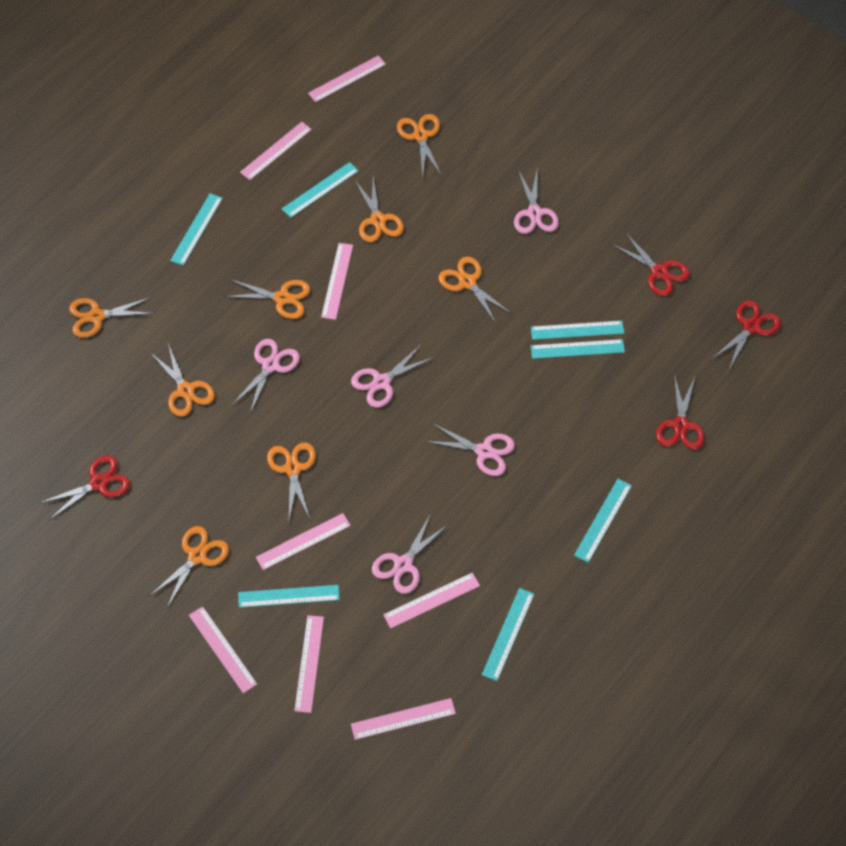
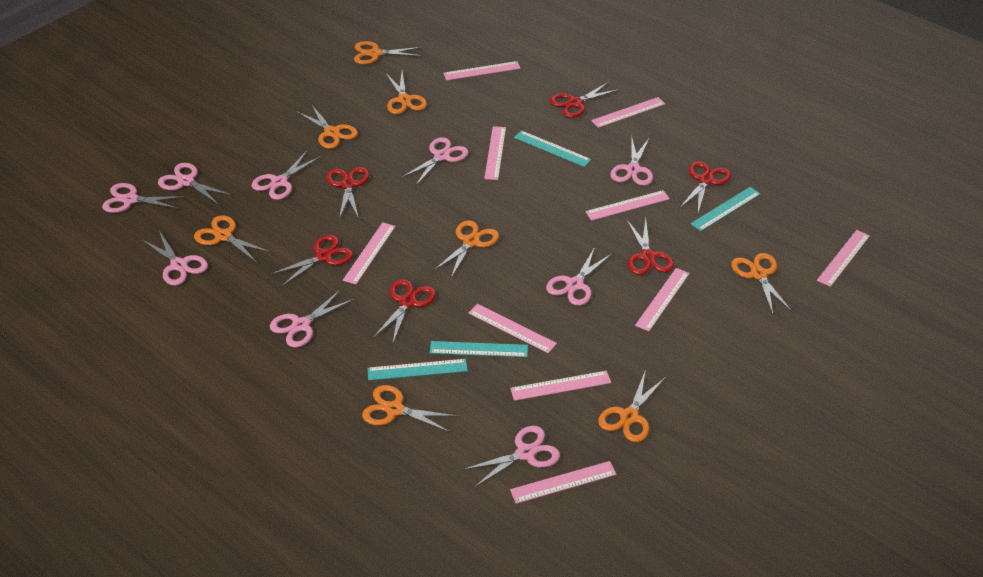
pink ruler: [189,606,257,693] [240,122,312,180] [256,513,351,570] [294,615,324,713] [308,55,386,102] [321,243,353,320] [351,698,456,740] [383,573,480,628] = 8 -> [343,222,396,285] [443,61,521,81] [469,304,557,353] [484,126,506,180] [510,371,611,401] [510,461,617,504] [585,190,670,221] [591,97,665,128] [635,268,690,331] [817,230,870,287] = 10
pink scissors: [232,339,300,414] [351,345,434,408] [372,515,448,594] [425,423,515,476] [514,170,559,234] = 5 -> [102,183,185,213] [141,231,208,286] [158,163,232,205] [252,151,321,200] [270,289,354,348] [401,137,469,185] [463,426,560,487] [546,247,612,306] [610,136,653,186] = 9
red scissors: [40,455,130,520] [612,232,690,296] [656,374,705,450] [712,300,781,369] = 4 -> [270,235,353,287] [327,167,369,219] [373,279,436,345] [550,82,620,118] [627,219,674,275] [680,161,731,212] = 6
turquoise ruler: [170,193,223,266] [238,585,340,608] [282,162,359,218] [482,588,534,681] [531,321,624,340] [531,339,625,359] [574,479,632,563] = 7 -> [367,359,468,380] [430,341,528,357] [514,130,591,167] [691,187,760,231] = 4

